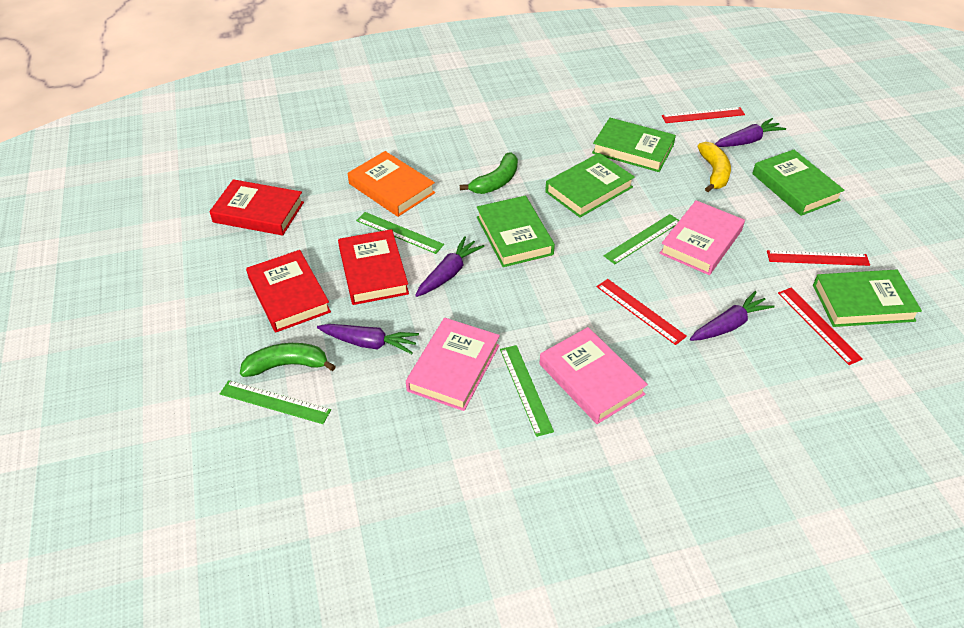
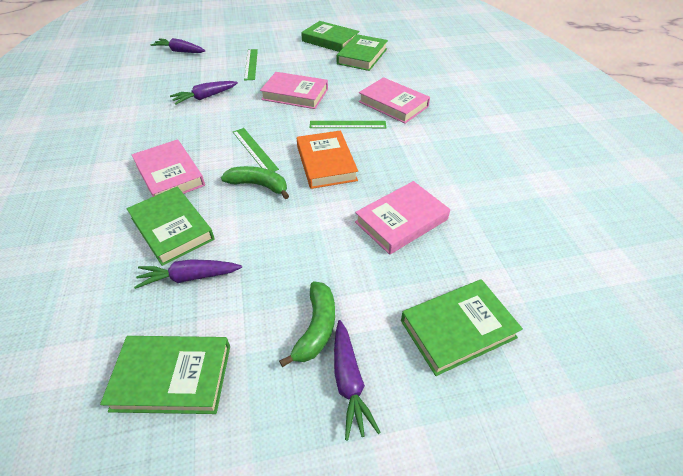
green ruler: [220,380,331,424] [356,212,444,254] [500,345,554,437] [604,214,679,264] = 4 -> [233,128,279,172] [244,49,258,80] [310,121,386,128] = 3
pink book: [406,318,500,411] [539,327,648,424] [659,200,745,275] = 3 -> [132,139,205,197] [260,72,328,109] [355,181,450,255] [359,77,430,123] = 4
red book: [209,179,304,235] [246,250,331,332] [338,229,409,305] = 3 -> none = 0
red ruler: [597,279,687,345] [662,107,745,123] [767,250,870,266] [778,288,863,365] = 4 -> none = 0
yellow banana: [698,142,731,192] = 1 -> none = 0

